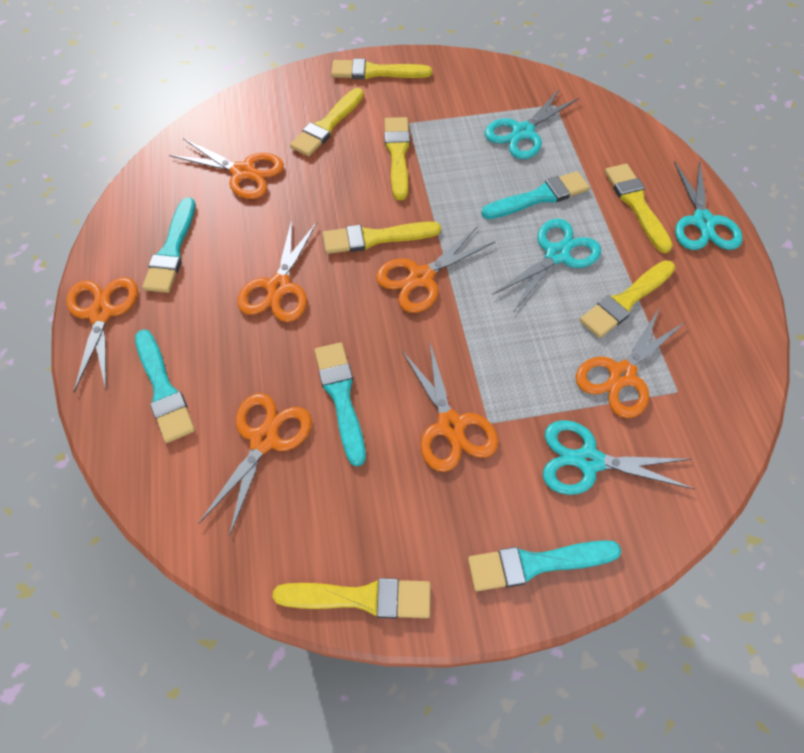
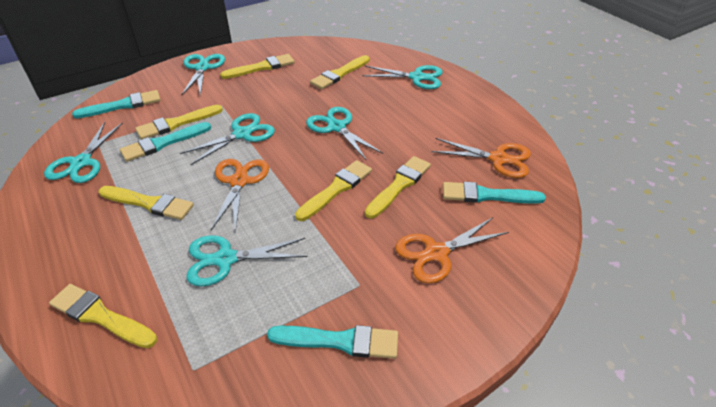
orange scissors: [66,277,138,392] [169,138,284,199] [199,393,312,537] [237,220,317,322] [376,226,496,313] [402,343,498,472] [576,309,685,418] = 7 -> [211,159,269,233] [395,217,509,283] [432,138,531,178] = 3
turquoise brush: [135,329,195,443] [142,197,195,293] [314,342,366,467] [468,540,622,591] [481,171,590,219] = 5 -> [72,90,161,118] [120,122,211,162] [267,325,398,359] [443,182,546,204] = 4
turquoise scissors: [485,89,579,159] [492,219,601,311] [543,420,694,495] [674,160,743,250] = 4 -> [44,122,123,183] [180,113,275,165] [182,54,225,96] [186,235,308,287] [306,107,383,161] [362,65,443,89] = 6

